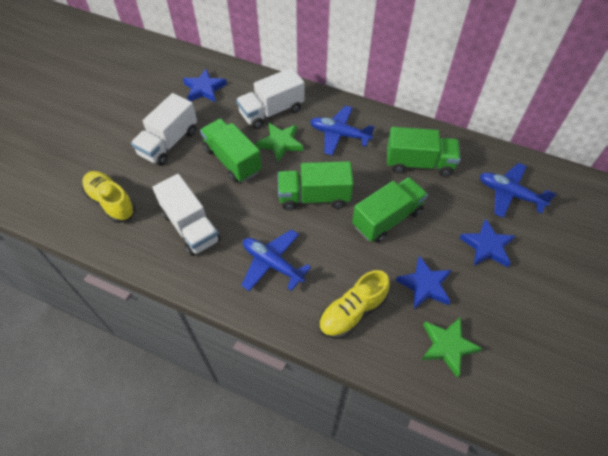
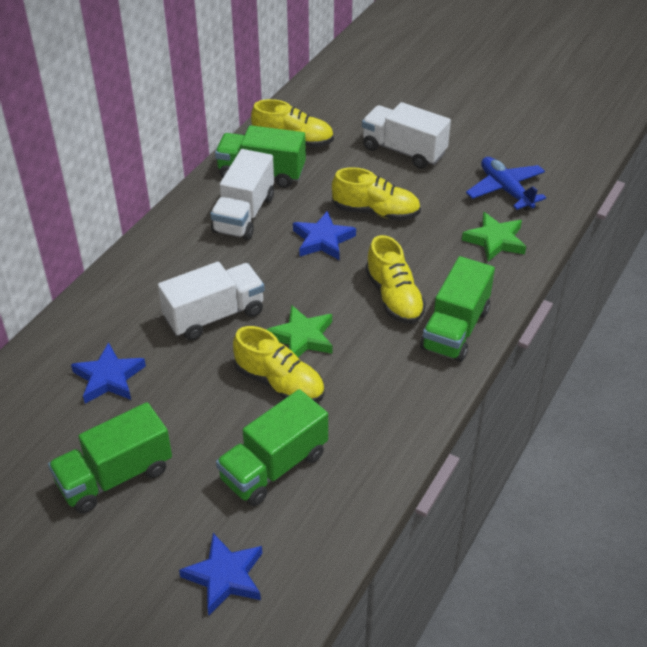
blue plane: [241,229,311,291] [310,106,375,155] [480,163,556,218] = 3 -> [466,157,546,211] = 1
yellow shoe: [82,171,135,223] [319,270,390,339] = 2 -> [233,326,325,403] [251,99,334,148] [332,167,421,221] [365,235,426,324] = 4

